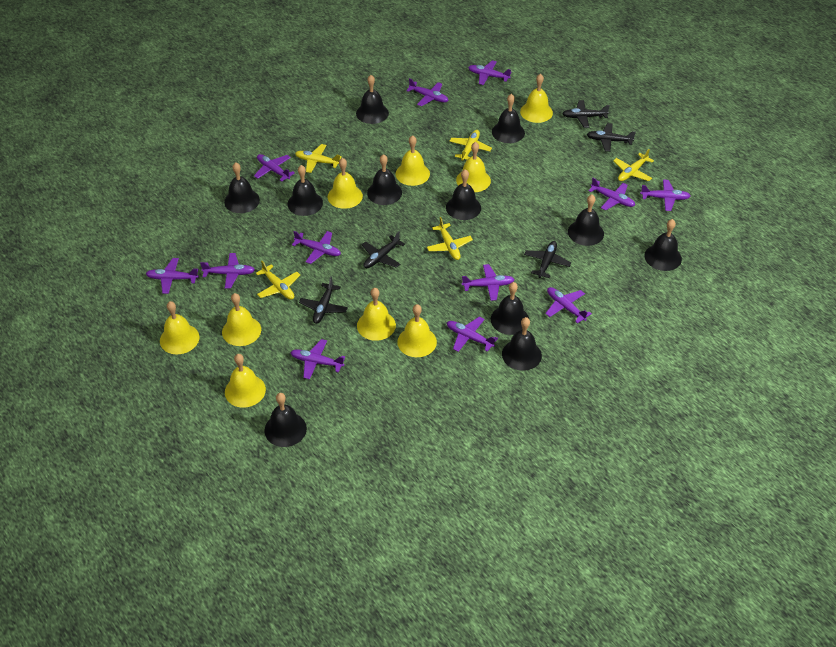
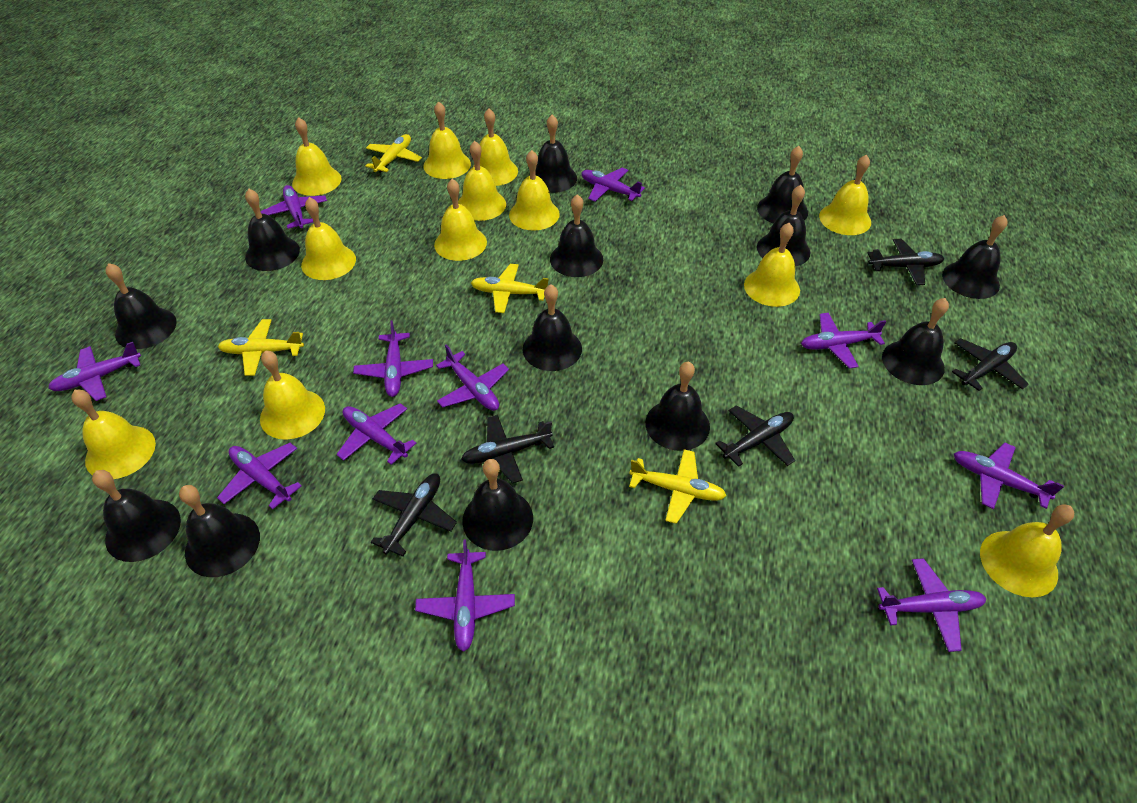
black bell: [224,162,260,213] [265,393,307,447] [288,165,323,216] [356,75,389,124] [367,154,402,205] [446,169,481,220] [491,282,529,335] [492,94,525,143] [502,317,542,371] [568,194,604,246] [645,219,682,271] = 11 -> [92,470,181,562] [105,263,177,349] [179,485,260,577] [245,189,300,271] [462,459,533,551] [523,284,582,371] [535,115,577,193] [550,194,603,277] [645,361,710,451] [757,146,808,223] [757,185,810,267] [882,298,949,385] [942,215,1007,299] = 13
purple plane: [146,258,199,294] [200,253,255,289] [254,154,295,182] [290,339,345,379] [292,231,341,264] [406,78,448,107] [447,317,498,352] [462,264,515,301] [468,60,511,85] [545,287,592,324] [589,178,635,211] [640,179,691,211] = 12 -> [48,342,141,401] [217,443,302,509] [260,185,327,229] [336,403,416,465] [353,321,433,397] [415,539,515,652] [436,344,509,411] [581,168,645,202] [801,313,887,369] [877,558,986,652] [954,443,1064,509] = 11
yellow bell: [160,301,199,354] [222,293,261,346] [225,354,266,408] [328,158,363,209] [357,288,396,341] [396,135,430,186] [397,304,437,357] [456,142,491,192] [520,74,553,123] = 9 -> [71,390,156,479] [260,350,325,440] [292,117,342,196] [301,197,356,280] [423,101,471,179] [434,179,487,261] [458,141,506,221] [472,108,518,186] [509,150,560,231] [744,223,800,307] [819,155,871,235] [980,504,1075,598] = 12
yellow plane: [256,261,300,300] [295,144,342,173] [427,217,473,260] [449,130,492,161] [613,149,654,181] = 5 -> [218,319,304,376] [365,134,422,172] [471,264,549,313] [629,449,727,524] = 4

